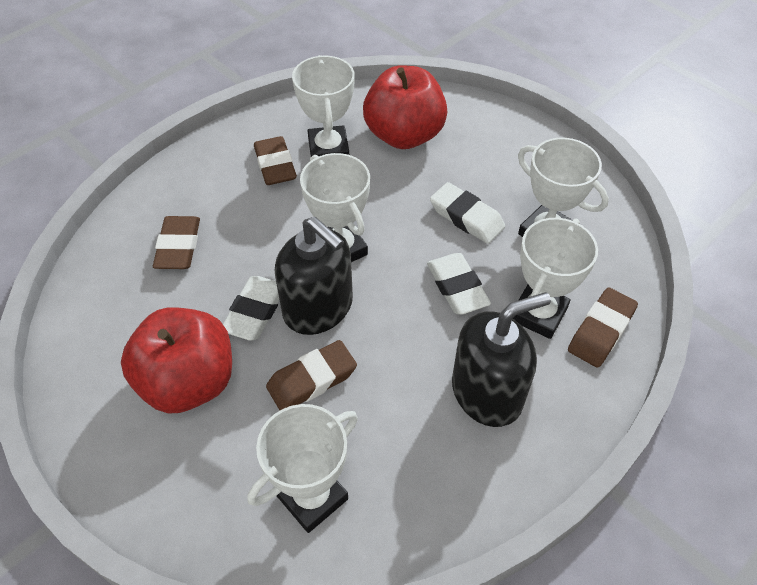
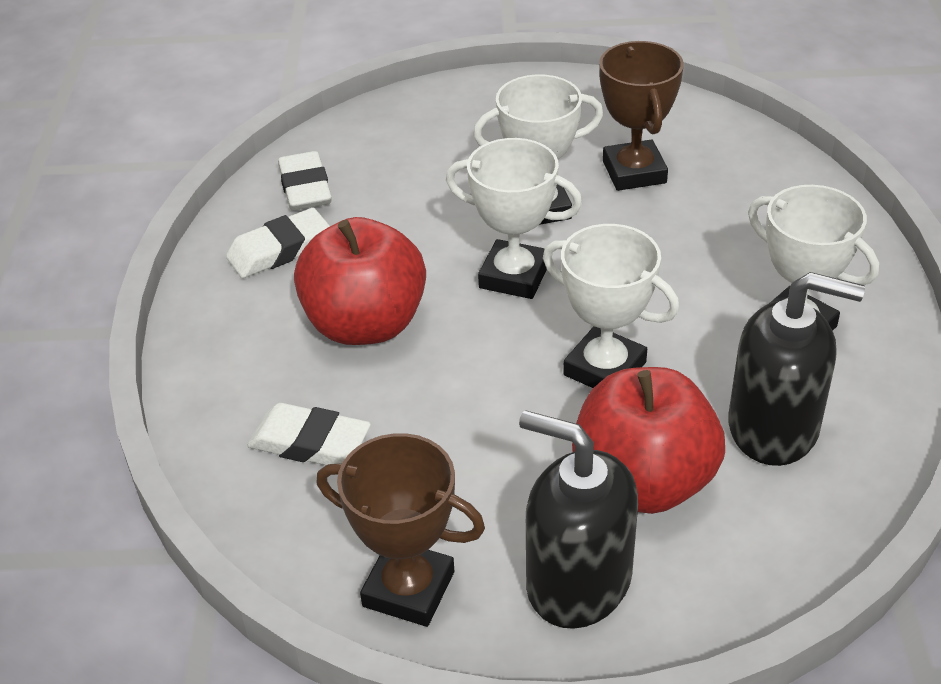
brown eraser: [153,216,200,269] [254,136,297,185] [266,340,357,410] [568,287,638,368] = 4 -> none = 0
brown trophy: none = 0 -> [317,433,485,627] [599,41,684,191] = 2
white trophy: [248,404,358,533] [292,55,355,157] [300,153,370,262] [513,218,598,339] [518,138,609,237] = 5 -> [446,138,582,299] [473,74,603,225] [543,224,679,388] [748,185,879,331] = 4

